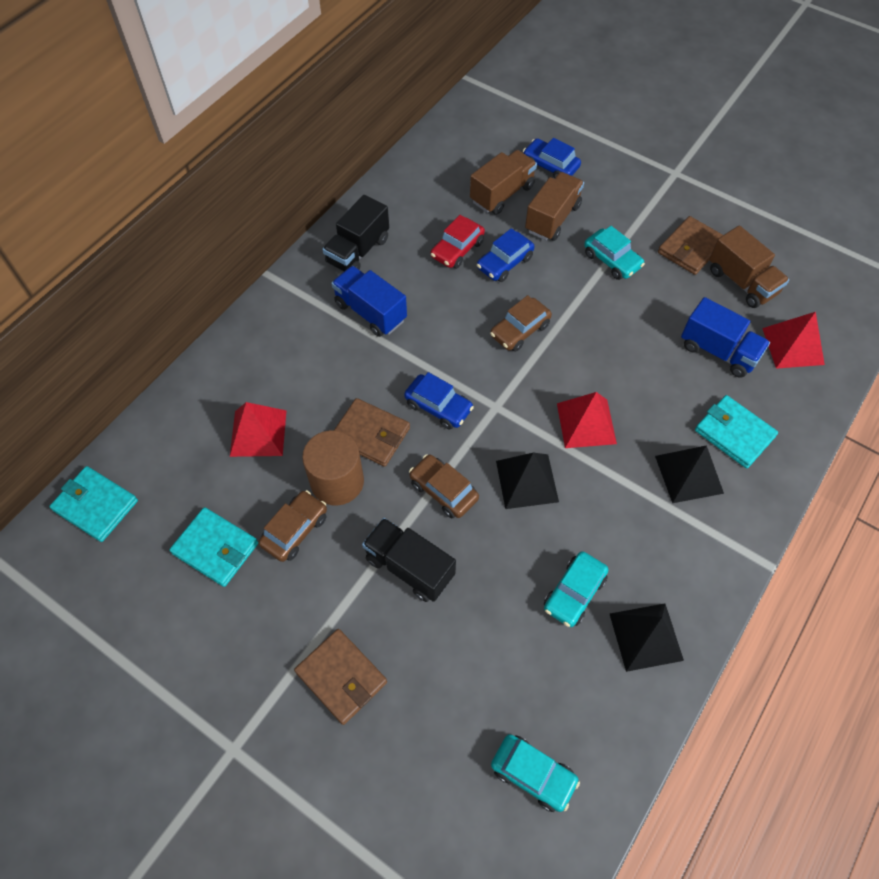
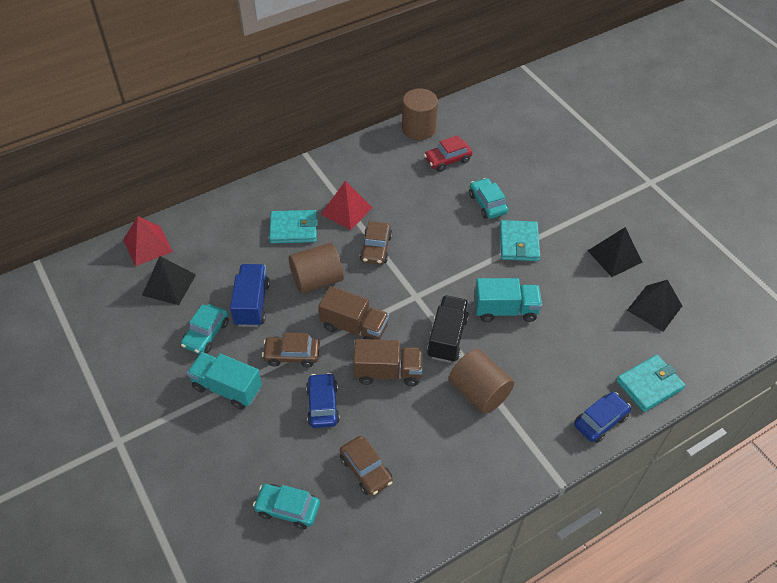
black truck: [322,195,389,271] [362,518,456,602] = 2 -> [427,295,469,363] = 1
blue car: [404,372,474,430] [477,228,535,282] [523,138,581,179] = 3 -> [306,373,340,428] [574,392,631,443] = 2
blue truck: [331,266,407,337] [681,297,770,378] = 2 -> [230,264,270,327] = 1
brown cylinder: [302,430,364,505] = 1 -> [289,243,344,293] [402,88,438,140] [449,349,514,414] = 3
brown truck: [470,150,537,215] [525,172,584,241] [709,225,789,308] = 3 -> [318,286,389,340] [353,339,423,386] = 2
brown wallet: [294,629,387,725] [334,398,410,467] [658,216,723,275] = 3 -> none = 0
red pyramid: [230,402,287,457] [557,392,617,448] [762,312,825,369] = 3 -> [123,216,173,266] [321,181,373,230] = 2
turquoise truck: none = 0 -> [187,352,262,409] [474,278,542,322] = 2

